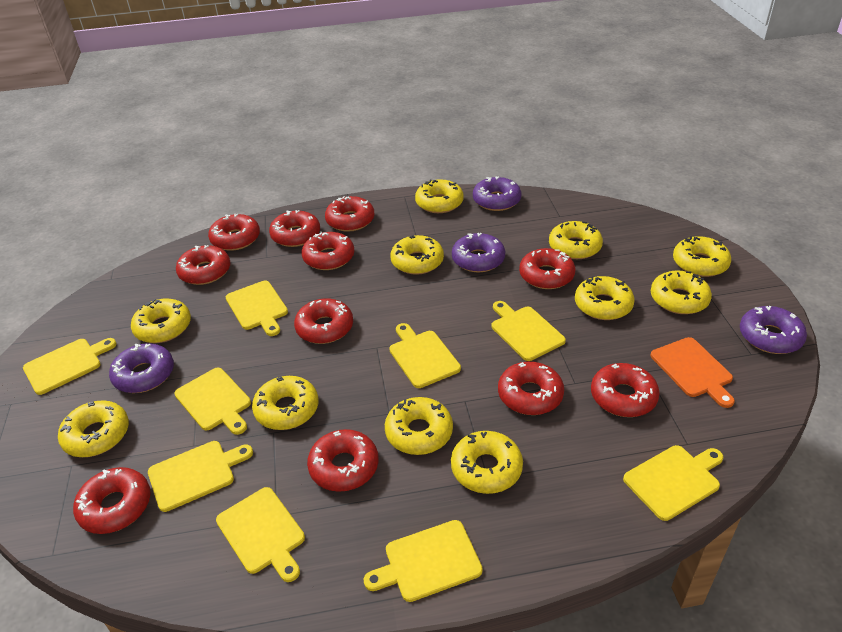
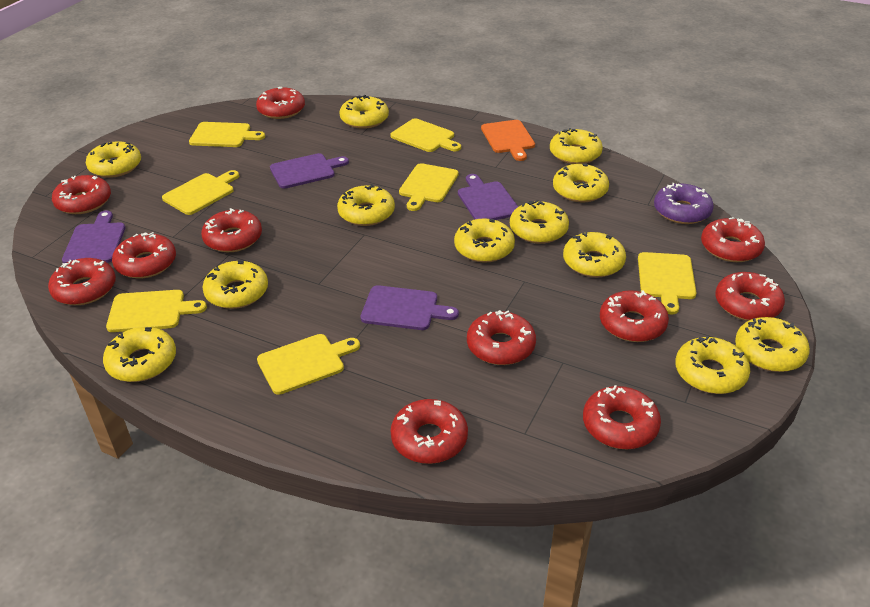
purple cutting board: none = 0 -> [62,210,125,263] [270,153,349,189] [361,285,459,330] [458,174,518,220] = 4
purple donut: [109,343,174,393] [452,233,505,272] [473,176,521,211] [740,306,807,354] = 4 -> [654,183,714,224] = 1
yellow cutting board: [23,338,117,395] [148,441,253,512] [174,368,251,435] [216,487,305,582] [226,281,288,336] [364,520,483,602] [389,323,461,388] [492,301,566,361] [623,445,723,521] = 9 -> [106,290,207,332] [162,170,239,215] [189,122,265,147] [257,334,360,395] [390,118,461,152] [399,163,459,211] [638,252,697,314] = 7
yellow donut: [58,400,129,457] [131,298,191,343] [252,376,318,430] [385,397,453,455] [390,235,444,275] [415,179,464,213] [451,431,523,494] [549,221,603,259] [575,276,635,320] [651,271,712,314] [673,236,731,277] = 11 -> [86,141,141,178] [103,327,176,382] [202,261,268,309] [337,184,395,226] [340,95,389,129] [454,218,515,263] [510,200,569,244] [550,128,603,164] [553,163,609,202] [563,232,626,277] [675,335,750,394] [735,317,810,372] = 12

